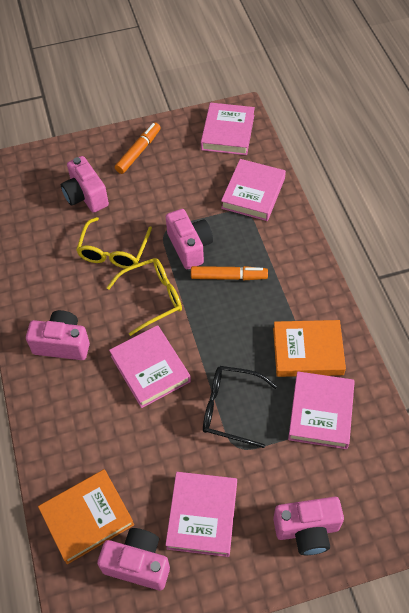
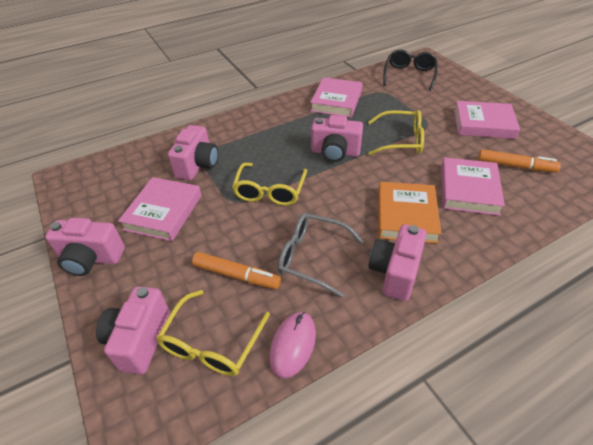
grey glasses: none = 0 -> [278,213,364,297] = 1
orange book: [38,469,134,564] [273,320,346,377] = 2 -> [378,182,441,244] = 1
pink book: [109,325,191,408] [165,472,237,557] [201,103,255,155] [221,159,286,221] [288,371,355,449] = 5 -> [118,177,202,241] [310,77,363,117] [441,157,505,216] [454,101,520,139] = 4
pink mouse: none = 0 -> [270,312,316,379] = 1
yellow glasses: [76,217,152,269] [106,258,182,336] = 2 -> [156,290,270,376] [232,163,307,206] [368,110,424,155] = 3

